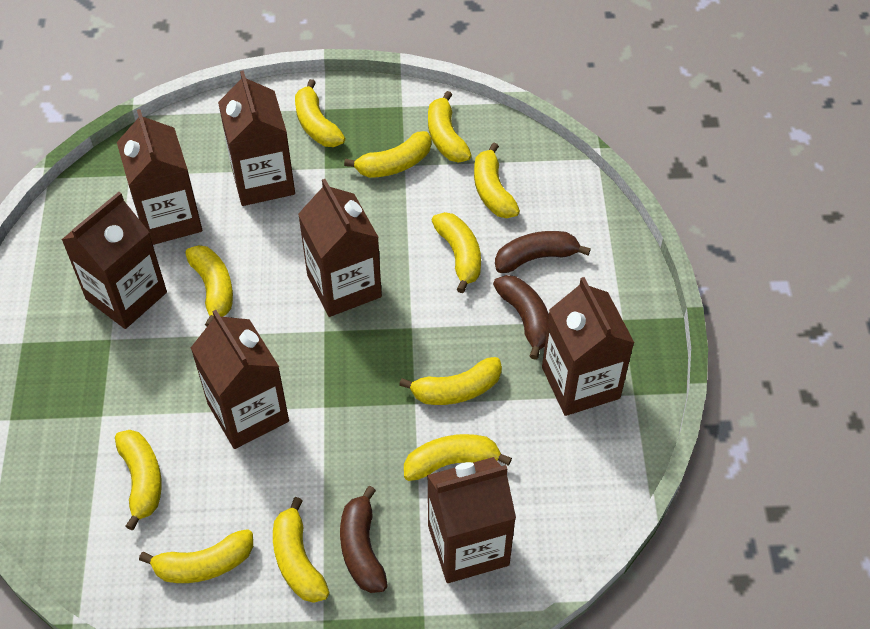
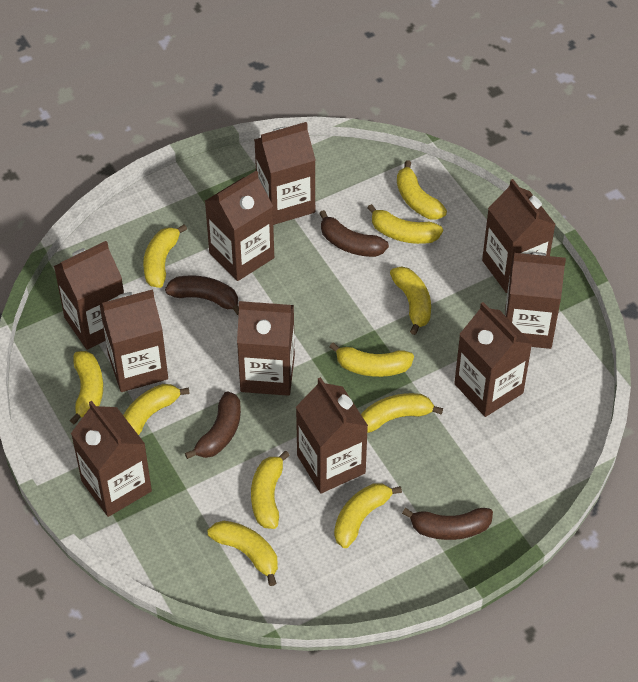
brown banana: [340,486,388,593] [493,275,549,360] [495,231,591,273] = 3 -> [165,275,239,316] [185,391,241,459] [319,210,389,257] [402,508,493,540] = 4
brown carton: [61,192,167,329] [117,109,202,245] [191,310,289,449] [218,70,295,206] [298,179,382,317] [427,457,516,583] [542,277,634,416] = 7 -> [54,241,124,350] [71,401,152,517] [99,289,168,392] [205,171,274,281] [237,301,295,396] [254,122,316,225] [296,377,368,493] [454,302,532,417] [482,179,556,293] [505,252,566,349] = 10

